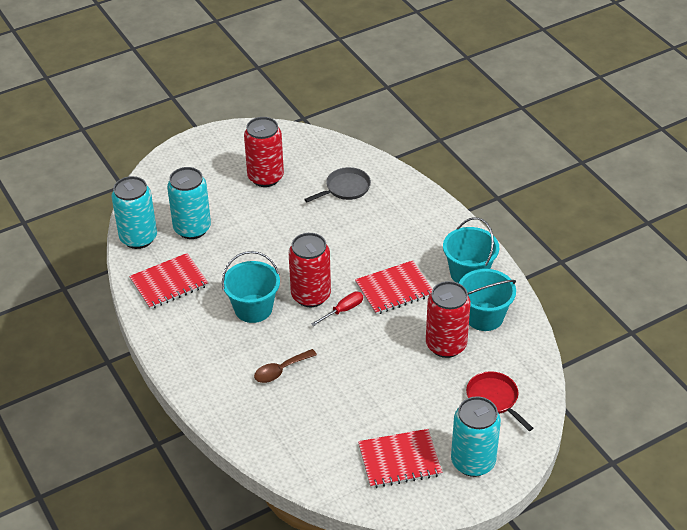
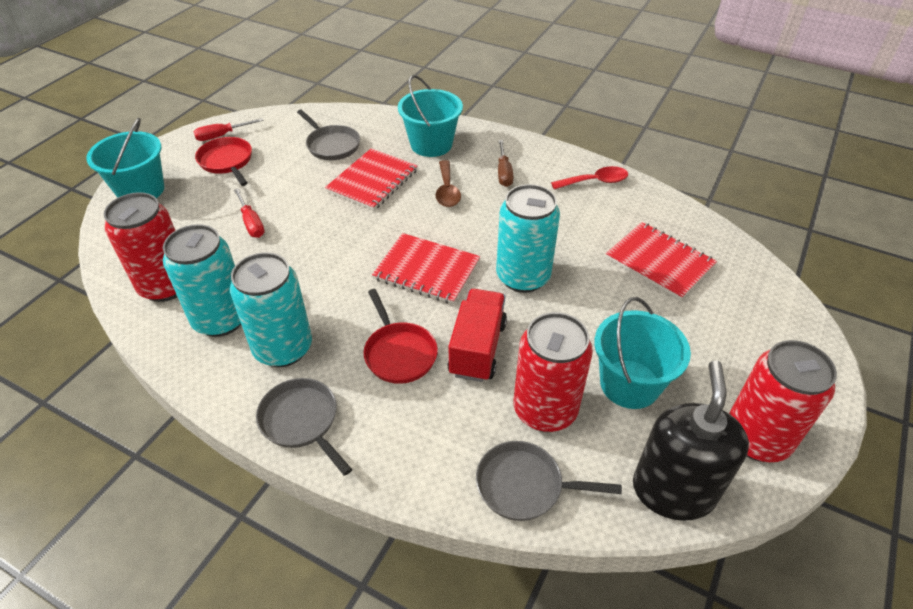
black soap dispenser: none = 0 -> [633,360,749,521] = 1
brown screwdriver: none = 0 -> [498,140,514,187] = 1
grey pan: [304,167,371,202] = 1 -> [256,378,352,476] [297,110,360,160] [476,441,622,521] = 3
red pan: [466,371,533,431] = 1 -> [195,137,252,186] [364,289,438,384] = 2
red screwdriver: [311,292,363,326] = 1 -> [194,118,264,141] [234,188,265,238] = 2
red spoon: none = 0 -> [551,166,628,189] = 1
red truck: none = 0 -> [448,289,507,382] = 1

